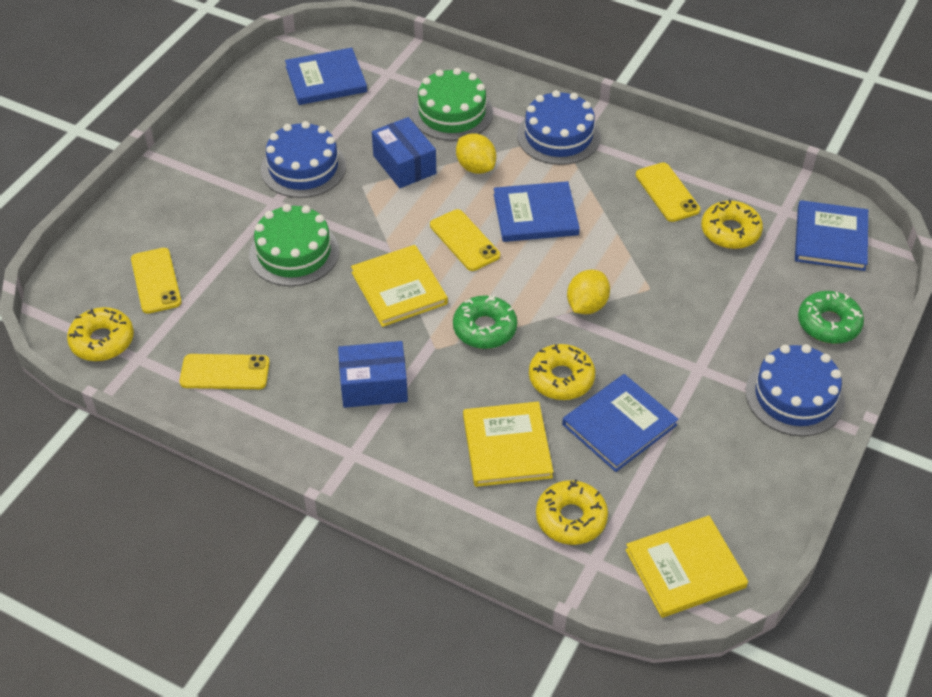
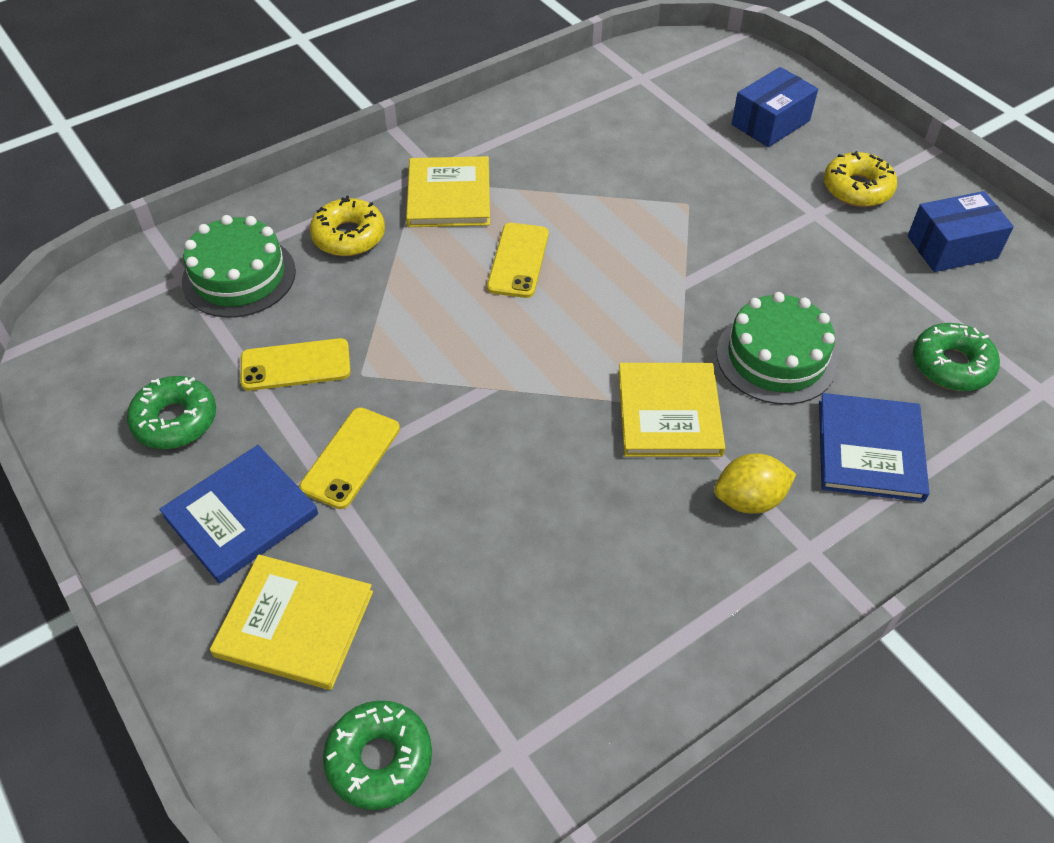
blue book: [285,48,367,105] [494,181,580,242] [562,374,678,472] [795,200,868,271] = 4 -> [159,445,318,584] [819,393,930,502] = 2
blue cake: [261,121,346,198] [517,90,601,165] [746,344,845,436] = 3 -> none = 0
green donut: [453,295,517,349] [798,291,864,344] = 2 -> [127,376,216,449] [323,701,432,810] [913,323,1000,391] = 3
yellow donut: [67,307,134,361] [529,344,595,400] [536,479,608,545] [701,199,763,249] = 4 -> [310,196,385,256] [823,151,897,207] = 2
yellow lemon: [456,133,496,174] [567,270,610,315] = 2 -> [714,453,796,514] = 1
yellow phone: [131,248,181,314] [179,354,270,389] [430,209,500,271] [636,163,701,222] = 4 -> [241,338,351,391] [299,407,400,509] [487,223,549,298] = 3

